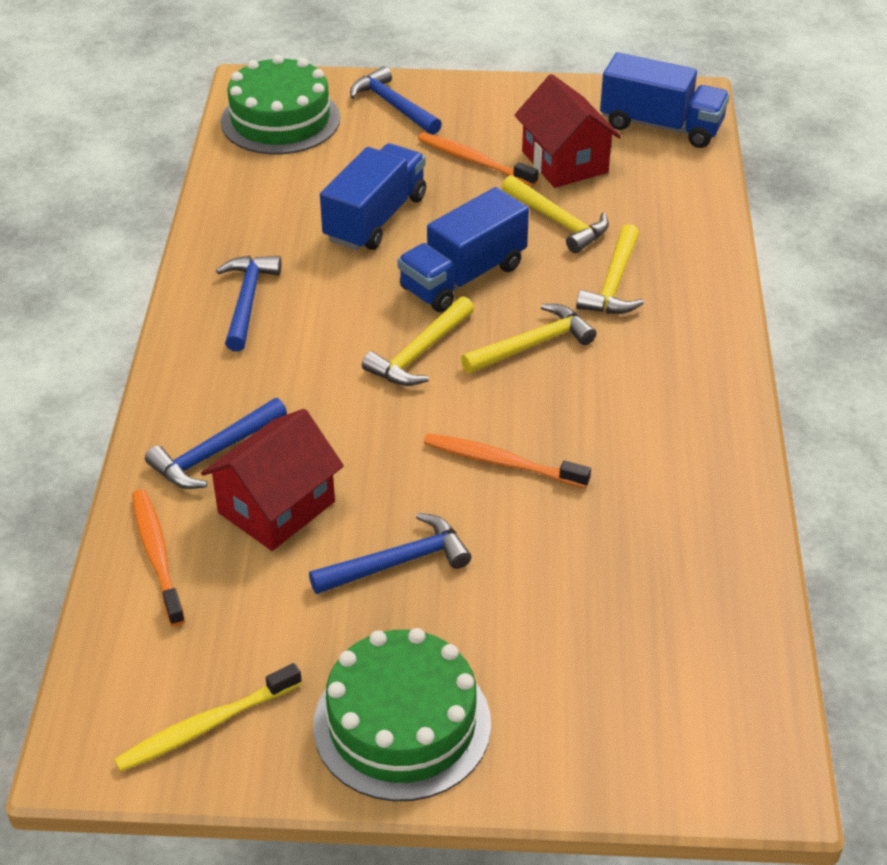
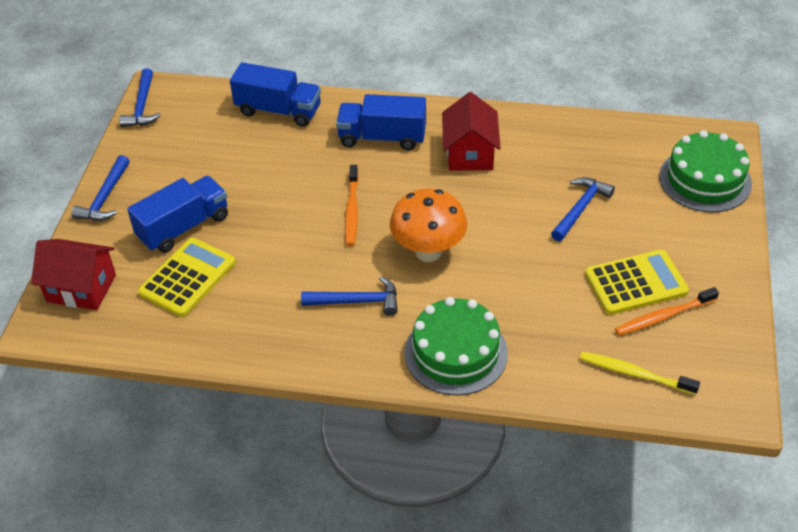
orange mushroom: none = 0 -> [390,189,467,262] = 1
orange toothbrush: [132,489,185,626] [418,132,539,187] [424,433,591,488] = 3 -> [345,165,359,246] [615,287,719,335] = 2
yellow calculator: none = 0 -> [138,238,236,317] [585,249,689,315] = 2
yellow hammer: [362,296,474,386] [461,304,596,374] [502,175,609,253] [576,224,644,314] = 4 -> none = 0

